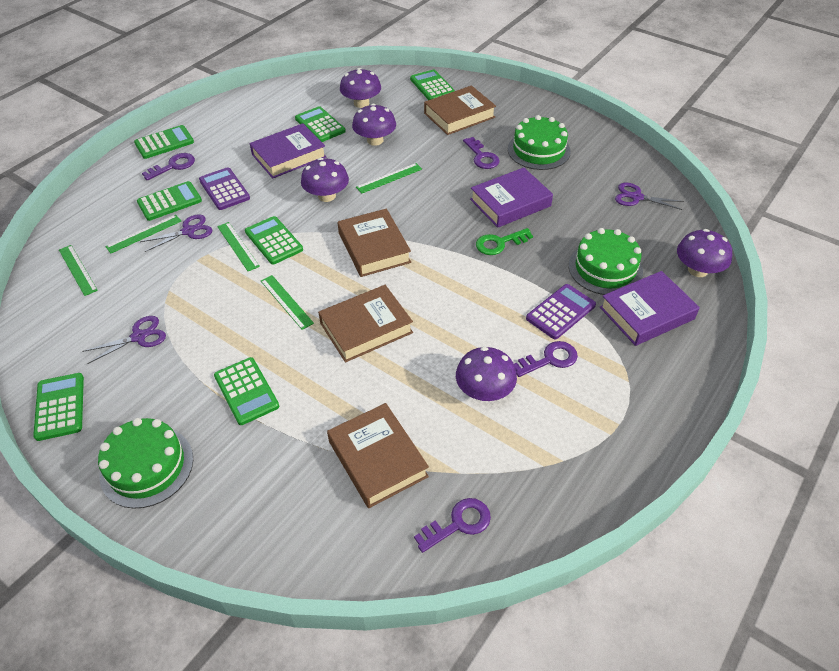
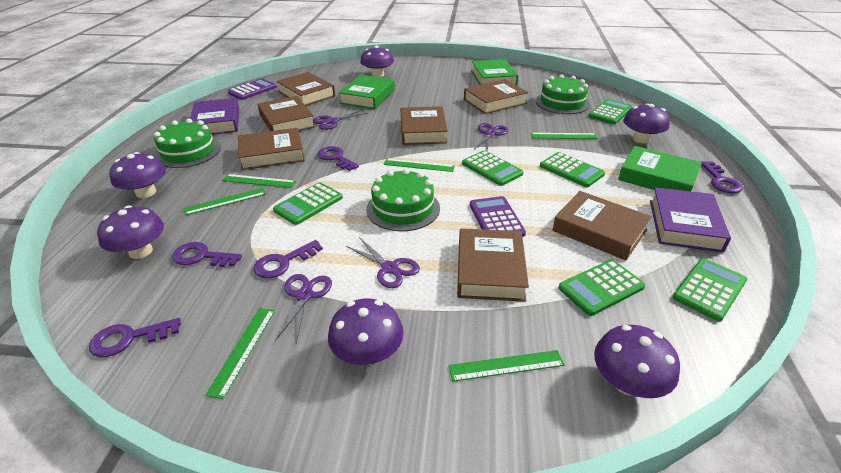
brown book: [318,285,413,362] [327,403,429,508] [338,208,411,277] [424,85,496,135] = 4 -> [238,128,305,170] [258,96,315,131] [276,72,335,106] [401,106,448,145] [457,228,529,302] [464,79,528,114] [552,191,652,261] = 7
green book: none = 0 -> [339,75,395,109] [471,59,519,85] [618,146,702,191] = 3
green calculator: [33,373,84,441] [134,125,194,159] [137,181,202,221] [214,357,279,425] [245,216,303,264] [295,106,346,142] [410,70,455,100] = 7 -> [273,182,343,225] [462,150,524,186] [540,152,605,187] [559,260,645,316] [588,99,632,124] [673,258,747,321] = 6
green key: [476,228,533,255] = 1 -> none = 0
green ruler: [59,245,98,296] [105,215,181,254] [217,222,260,271] [261,275,314,330] [356,163,422,194] = 5 -> [183,188,266,215] [205,308,275,399] [222,174,296,188] [383,158,455,172] [448,350,565,382] [531,133,598,139] = 6
purple book: [249,123,326,178] [470,168,553,228] [600,271,700,346] = 3 -> [190,98,239,135] [650,187,731,252] = 2
purple key: [142,153,195,180] [414,498,491,553] [463,137,500,169] [514,341,578,377] = 4 -> [89,318,181,357] [172,242,242,267] [254,240,323,278] [318,146,359,171] [701,161,743,193] = 5
purple mushroom: [301,158,349,202] [340,68,381,108] [352,104,396,146] [456,347,517,401] [677,229,732,277] = 5 -> [97,205,164,259] [110,152,166,198] [328,298,404,365] [360,45,394,77] [594,325,680,398] [623,104,670,143] = 6
purple scissors: [82,316,166,364] [140,214,212,252] [615,183,684,210] = 3 -> [275,274,332,343] [313,110,367,130] [346,237,420,288] [474,123,508,151] = 4

